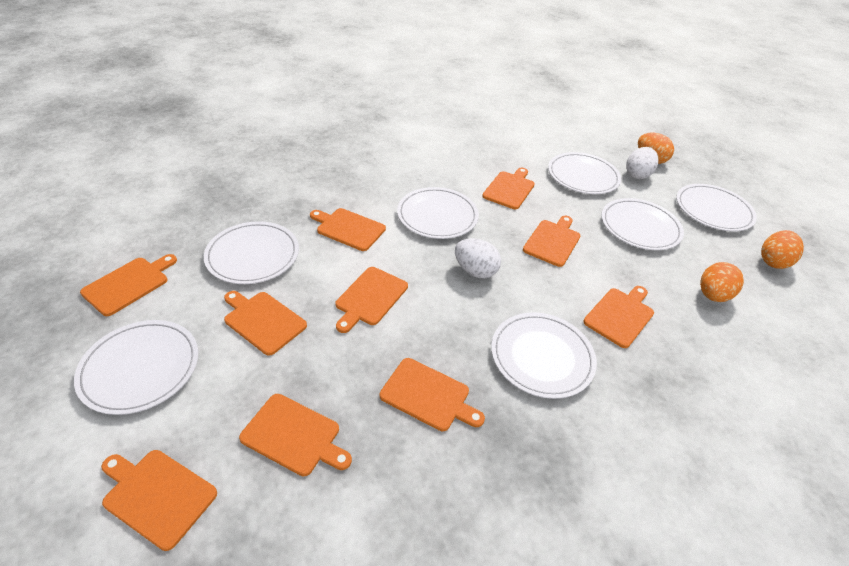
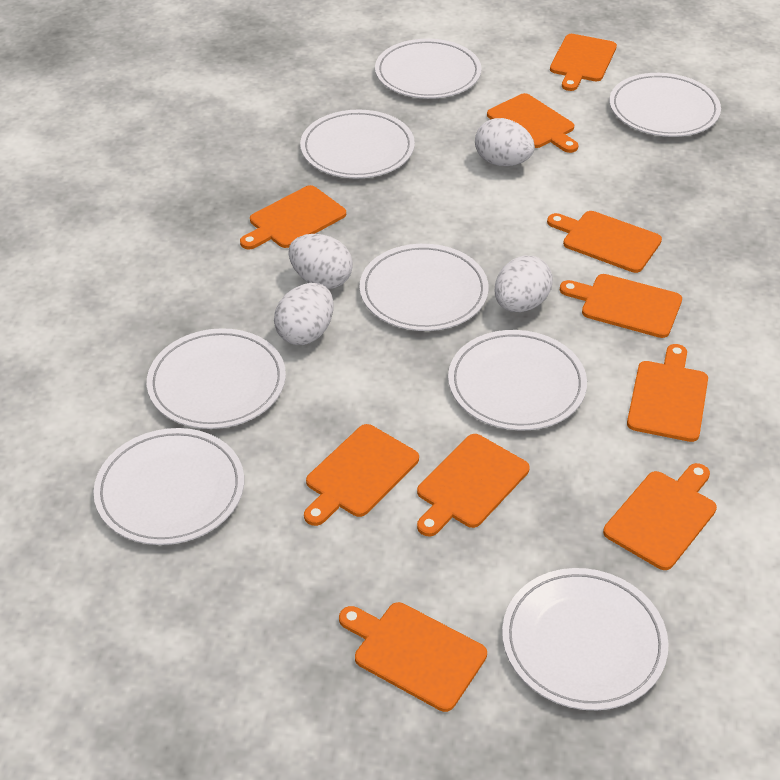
orange egg: [638,132,674,164] [700,262,744,302] [761,230,804,269] = 3 -> none = 0
white egg: [455,238,501,278] [626,147,659,179] = 2 -> [274,283,334,345] [288,234,353,289] [475,118,535,166] [495,256,553,312] = 4
white plate: [74,320,198,415] [204,221,299,284] [397,187,479,239] [491,312,597,399] [548,152,621,194] [601,198,684,250] [676,184,757,231] = 7 -> [94,428,244,545] [147,328,286,429] [300,110,415,178] [359,244,489,331] [375,39,482,99] [448,330,587,431] [502,568,669,710] [610,73,721,137] = 8

